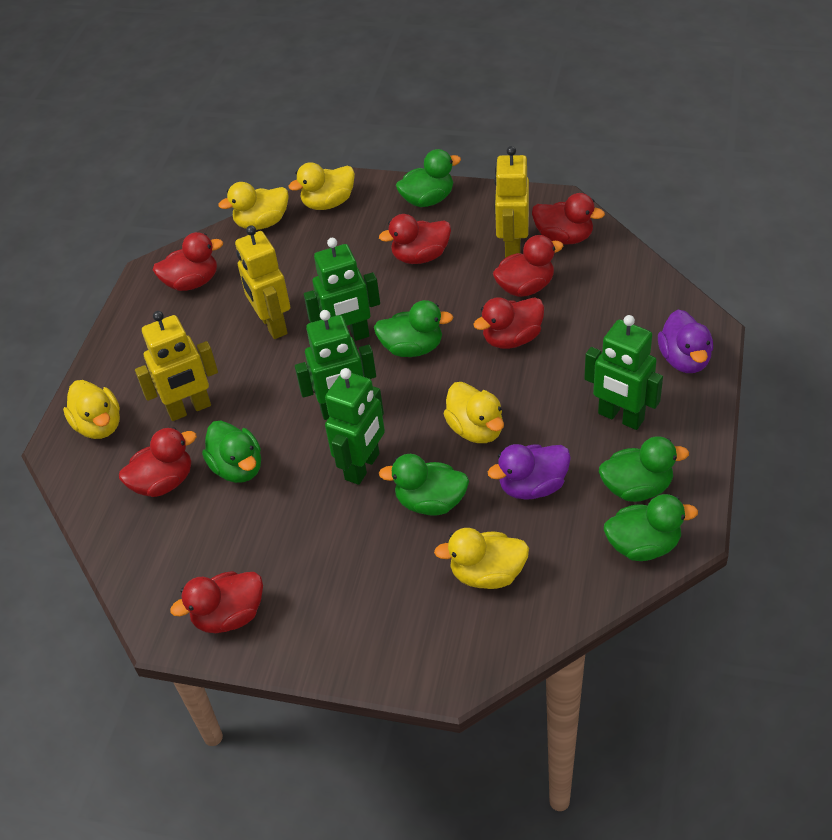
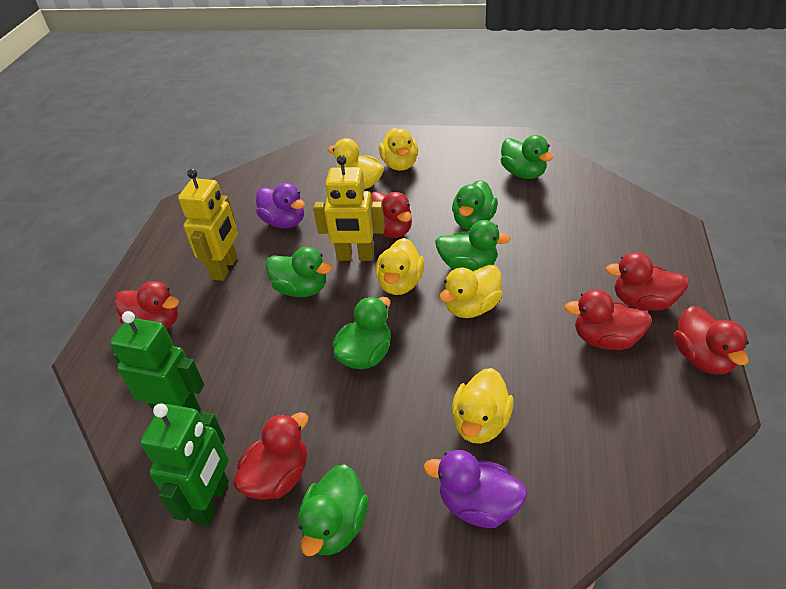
green robot: [295,310,376,420] [304,238,380,341] [325,368,385,485] [584,315,663,430] = 4 -> [110,311,204,412] [140,403,229,526] = 2
red duck: [119,427,197,497] [153,232,223,291] [170,571,263,633] [379,214,451,264] [473,297,544,349] [493,235,563,297] [532,193,605,245] = 7 -> [114,281,179,329] [233,412,308,500] [371,192,412,238] [565,289,652,350] [606,252,689,311] [674,306,749,374] = 6
yellow robot: [135,311,218,421] [235,225,290,339] [494,146,529,258] = 3 -> [178,169,238,281] [313,155,385,261] = 2

